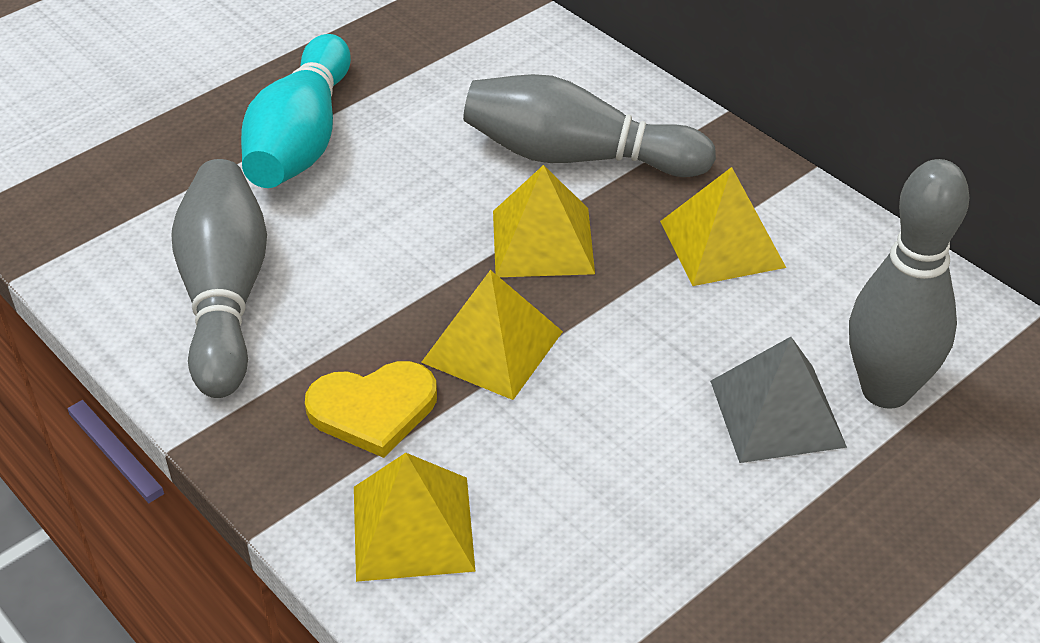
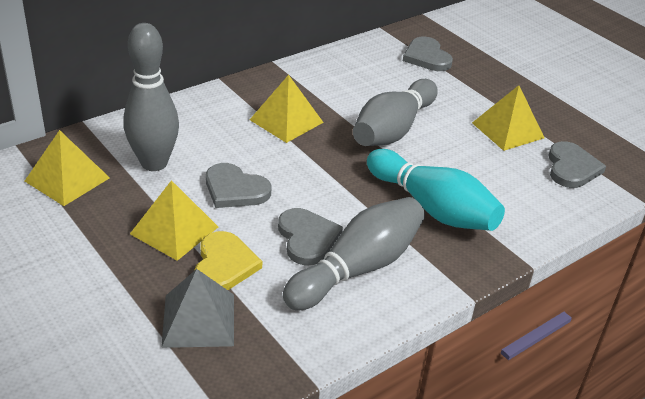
grey heart: none = 0 -> [206,163,271,208] [278,208,343,265] [403,36,453,71] [548,141,606,188] = 4

